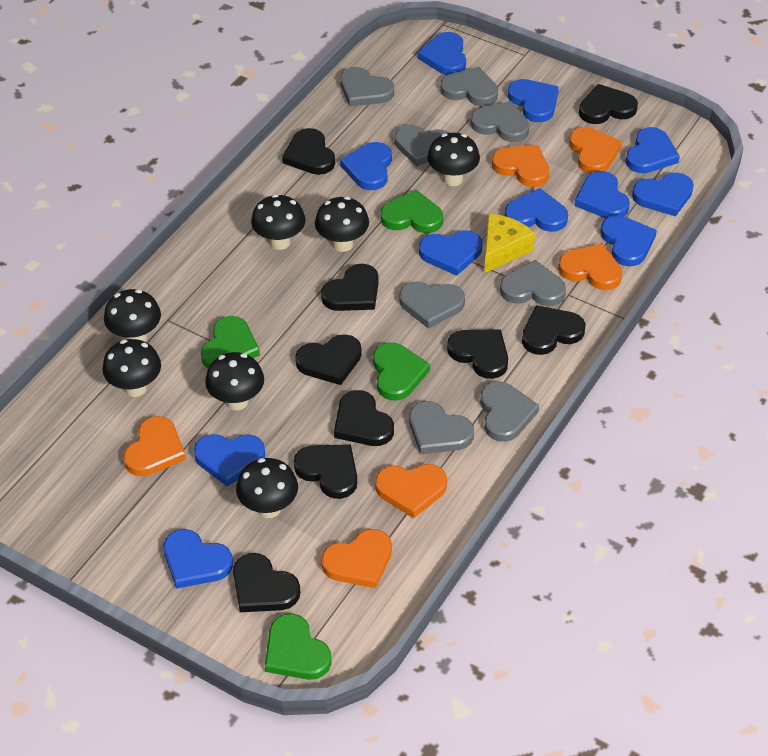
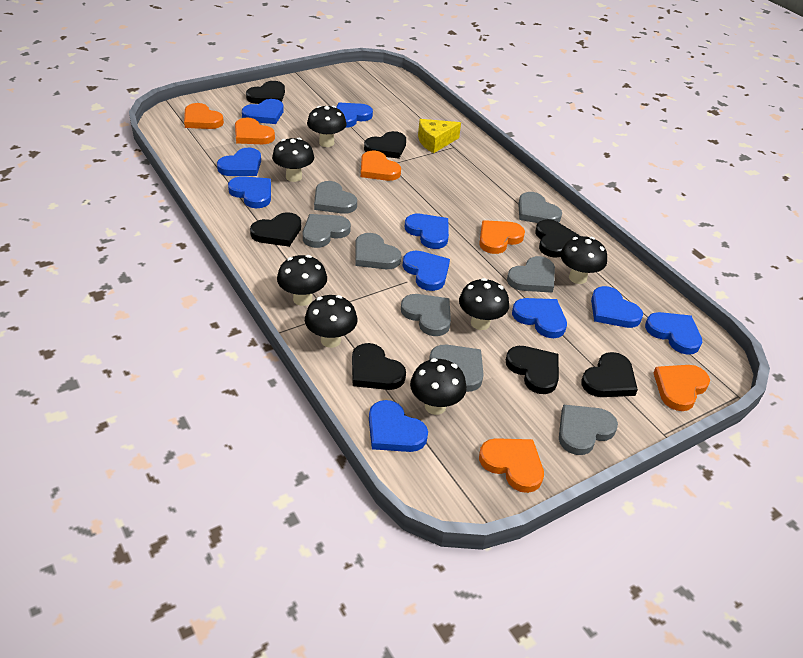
black heart: [233,553,300,612] [282,128,335,175] [294,444,357,499] [295,334,362,385] [321,264,379,311] [334,390,394,446] [447,329,508,379] [522,305,585,355] [579,84,638,124] = 9 -> [246,81,285,104] [250,212,301,247] [352,343,406,390] [364,131,406,159] [506,346,559,394] [535,219,580,258] [581,352,638,397] = 7
blue heart: [163,529,233,589] [194,434,265,487] [340,142,392,190] [418,32,466,75] [419,230,482,276] [505,188,568,232] [508,79,559,122] [575,171,630,218] [601,215,657,266] [626,127,680,173] [632,173,694,216] = 11 -> [217,148,261,176] [228,176,271,208] [242,99,284,124] [336,103,373,128] [369,400,428,452] [403,251,450,291] [405,214,449,249] [512,298,567,338] [591,286,643,328] [645,312,702,355] = 10
green heart: [201,316,260,369] [265,614,331,680] [373,343,430,400] [381,190,443,233] = 4 -> none = 0

